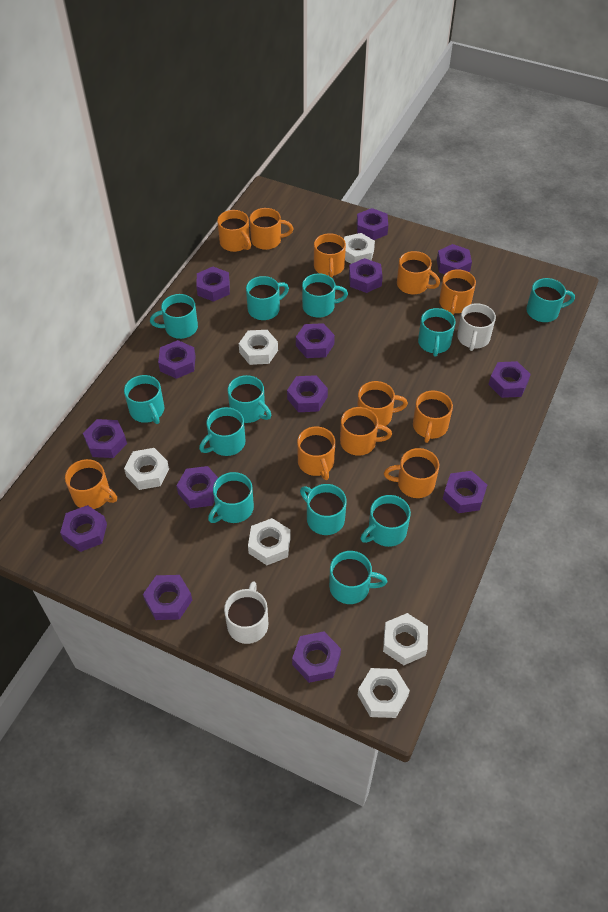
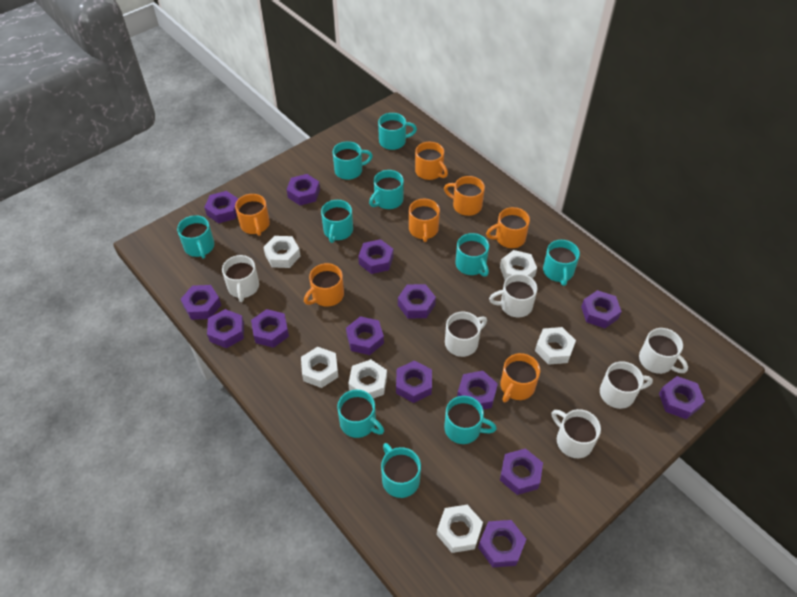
orange mug: [65,459,117,509] [217,210,251,252] [249,208,293,250] [297,427,335,480] [314,233,346,278] [340,407,392,456] [357,381,408,426] [384,448,439,498] [397,251,440,294] [413,390,453,443] [439,269,476,315] = 11 -> [235,194,270,236] [304,263,344,307] [409,198,440,242] [415,142,448,180] [444,176,485,216] [486,207,530,248] [500,353,540,402] = 7
turquoise mug: [124,375,164,424] [150,294,198,339] [199,407,246,456] [208,472,254,523] [228,375,271,423] [246,276,289,320] [300,484,347,535] [302,274,348,317] [329,551,387,604] [361,495,411,547] [418,308,455,356] [526,278,575,322] = 12 -> [177,215,214,259] [321,200,353,243] [333,141,373,180] [337,390,384,438] [369,170,404,209] [378,113,417,150] [381,443,421,498] [444,396,497,444] [456,233,489,276] [543,240,580,286] = 10
white mug: [224,581,268,644] [457,303,496,351] = 2 -> [222,255,259,302] [445,312,487,357] [489,274,538,317] [552,409,601,458] [600,361,653,409] [639,328,688,374] = 6

